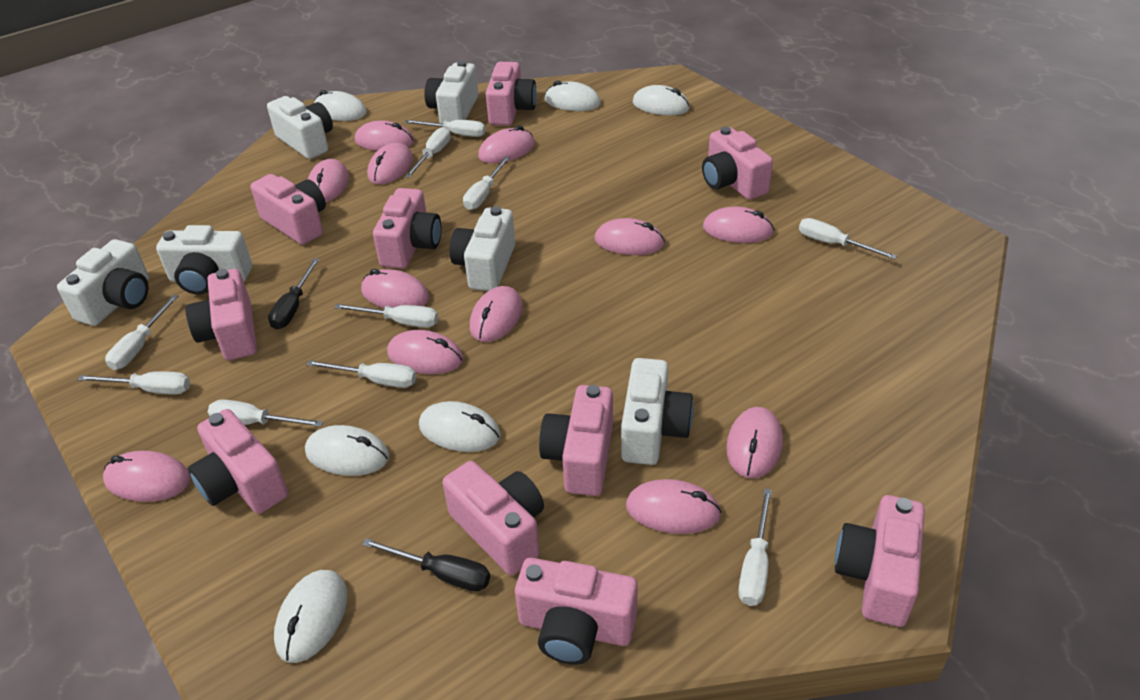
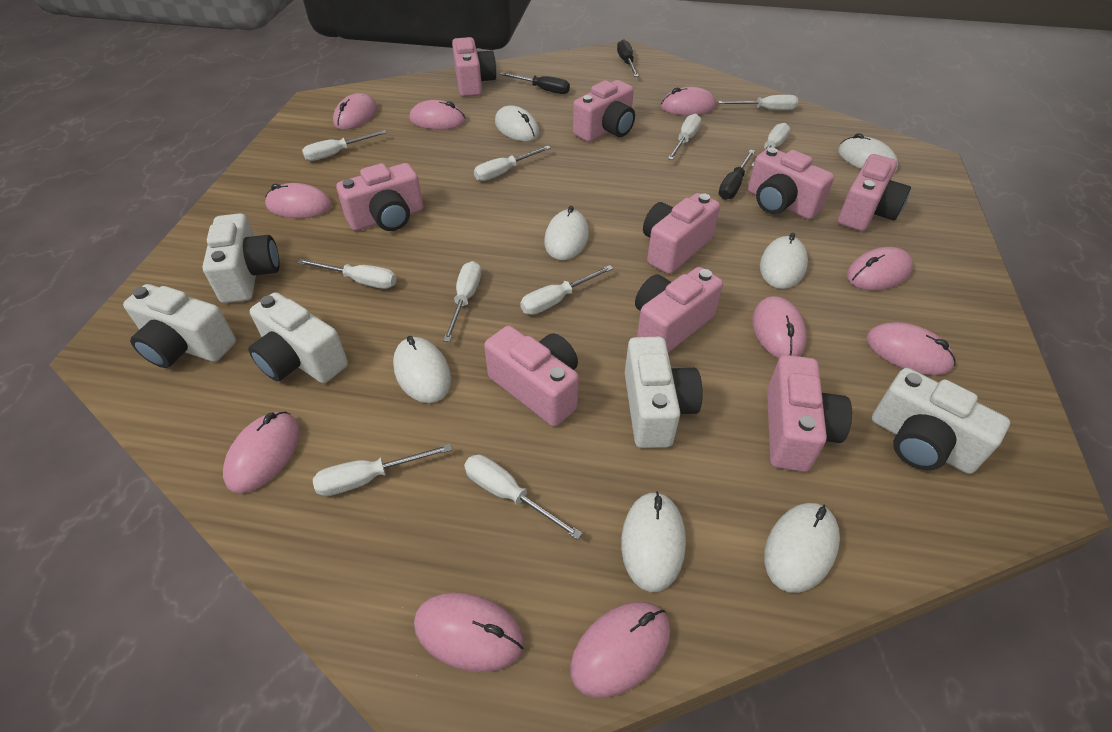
black screwdriver: [268,258,319,329] [362,538,490,591] = 2 -> [500,72,570,94] [617,39,639,77] [719,150,755,200] = 3
pink camera: [185,269,257,360] [188,409,288,514] [251,174,326,245] [373,188,441,269] [443,461,544,575] [486,62,537,125] [515,558,638,664] [539,385,613,496] [702,127,773,200] [835,495,925,627] = 10 -> [336,163,423,231] [452,37,497,97] [484,326,579,427] [573,80,635,142] [635,267,723,353] [643,193,720,274] [748,147,834,219] [767,355,852,472] [838,154,911,231] = 9
pink mouse: [103,451,191,502] [308,159,349,202] [355,120,414,151] [361,269,429,308] [367,143,413,184] [387,330,463,374] [470,286,523,342] [478,125,535,163] [595,218,665,255] [626,479,722,534] [703,207,774,243] [726,407,783,478] = 12 -> [223,412,300,493] [265,183,332,218] [333,93,377,130] [410,100,466,130] [414,592,524,672] [570,602,670,698] [661,87,716,115] [752,296,807,358] [847,247,913,290] [866,322,955,375] = 10
white camera: [57,239,149,326] [156,225,252,295] [267,96,333,159] [424,61,478,124] [450,206,515,291] [621,358,694,465] = 6 -> [123,284,236,368] [202,213,280,303] [248,292,348,383] [625,337,703,448] [872,368,1010,474] = 5
white mouse: [274,570,347,663] [305,425,389,476] [314,90,367,121] [419,401,501,452] [545,80,601,111] [633,85,690,115] = 6 -> [393,336,451,403] [495,105,539,141] [544,206,589,260] [621,491,686,592] [760,233,808,289] [764,503,840,593] [838,133,898,172] = 7

